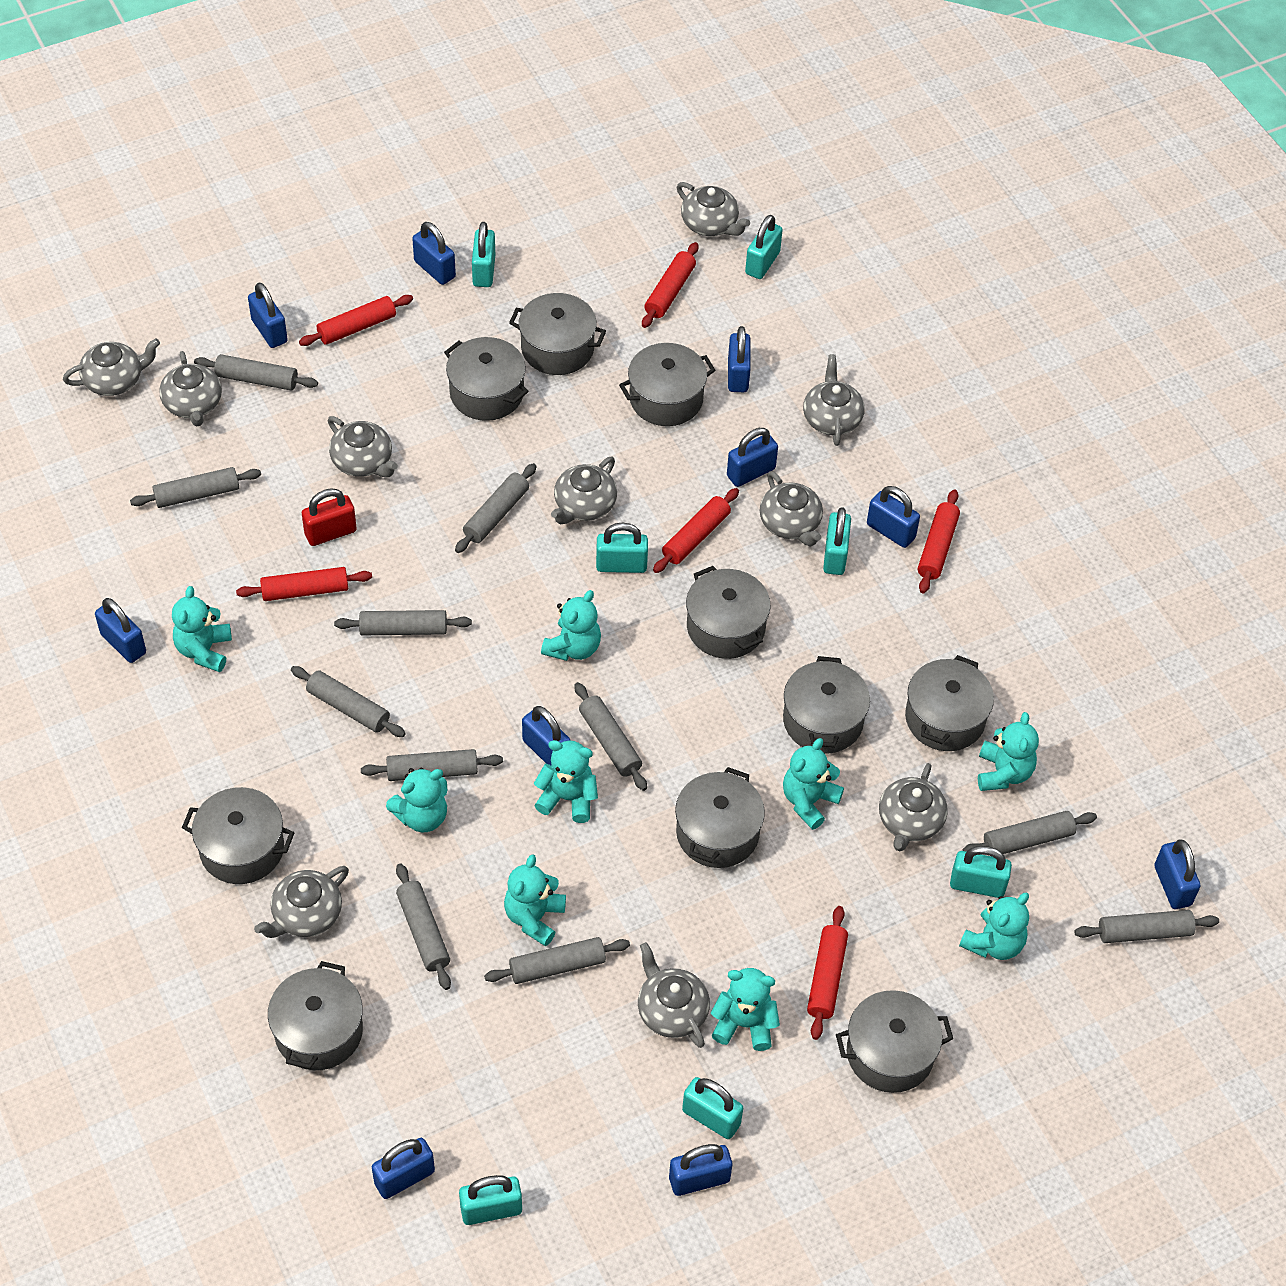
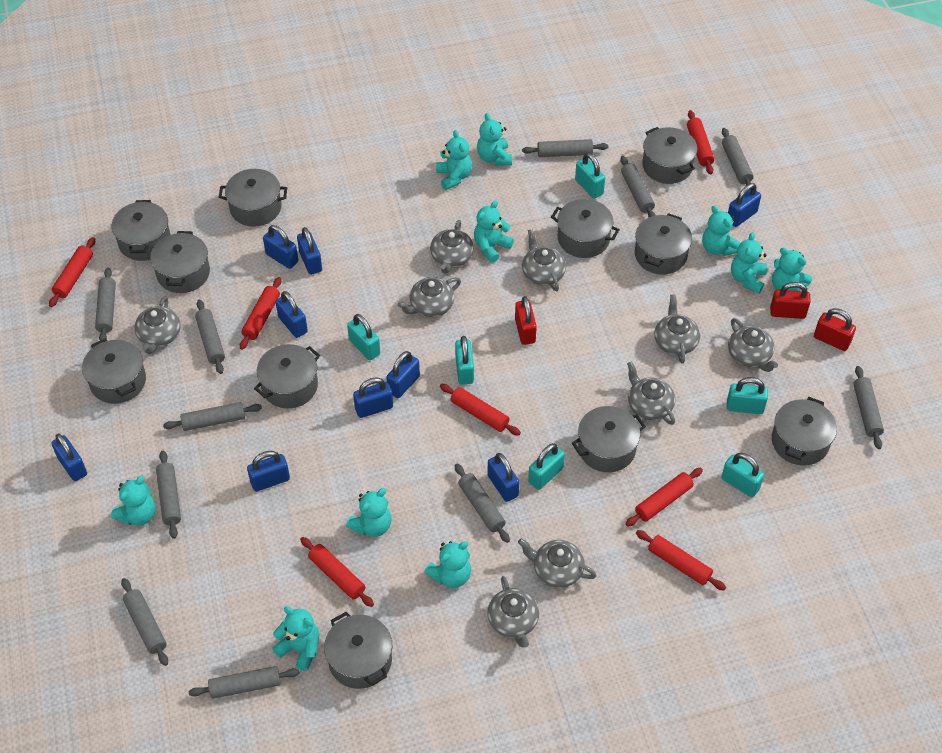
blue padlock: [95,598,146,663] [248,283,288,348] [372,1138,435,1199] [412,222,456,285] [522,706,571,765] [669,1144,732,1196] [727,428,778,487] [728,326,751,392] [867,486,920,548] [1154,839,1201,909] = 10 -> [51,434,87,481] [247,451,290,492] [263,225,298,269] [276,291,308,338] [297,227,322,275] [353,377,393,418] [386,351,420,398] [487,453,519,502] [728,183,761,227] = 9
grey pot: [182,787,294,884] [268,961,363,1070] [444,337,529,421] [509,293,606,375] [619,343,715,426] [675,767,765,868] [686,566,770,659] [783,656,870,754] [836,990,953,1093] [905,655,994,751] = 10 -> [82,338,146,404] [112,200,171,261] [150,231,210,293] [219,169,287,227] [254,344,320,408] [324,612,392,689] [551,199,620,258] [572,406,646,472] [635,213,692,275] [642,127,697,184] [772,397,837,466] = 11
grey teapot: [63,338,160,396] [159,351,222,426] [254,866,349,938] [328,416,398,477] [551,457,617,525] [638,942,710,1048] [677,182,750,236] [760,471,823,546] [803,354,865,446] [879,763,948,851] = 10 -> [134,296,181,354] [398,277,461,317] [430,220,474,274] [487,576,539,648] [518,539,597,588] [522,229,566,291] [627,361,675,425] [654,294,700,364] [728,318,778,372] = 9
red padlock: [302,488,357,546] = 1 -> [515,296,537,345] [770,282,811,319] [814,308,856,351] = 3
red rolling pin: [236,567,372,601] [299,295,413,346] [642,242,698,328] [653,488,739,573] [807,906,848,1040] [918,489,960,593] = 6 -> [49,237,95,307] [240,277,282,350] [300,537,374,607] [440,384,521,436] [626,468,703,527] [636,530,726,590] [687,110,714,174] = 7
turquoise padlock: [459,1175,522,1225] [472,222,495,287] [596,523,648,573] [682,1077,743,1139] [745,215,783,279] [823,507,851,575] [950,846,1012,898] = 7 -> [347,314,380,360] [455,336,474,385] [528,443,565,490] [575,153,605,198] [722,453,764,497] [727,377,768,414] = 6
turquoise teddy bear: [172,586,232,672] [386,768,447,832] [504,854,566,946] [534,740,598,823] [541,590,601,661] [711,968,780,1051] [783,738,844,830] [959,892,1029,960] [978,712,1039,791] = 9 -> [111,476,156,525] [272,606,319,671] [346,488,391,537] [424,541,471,588] [436,130,472,190] [474,200,514,263] [477,113,512,165] [702,206,740,256] [731,232,767,293] [772,248,812,291] = 10

